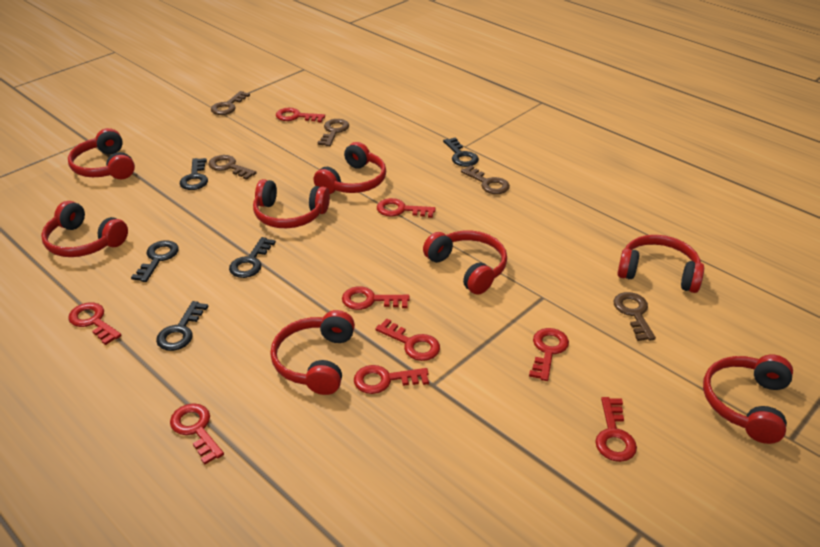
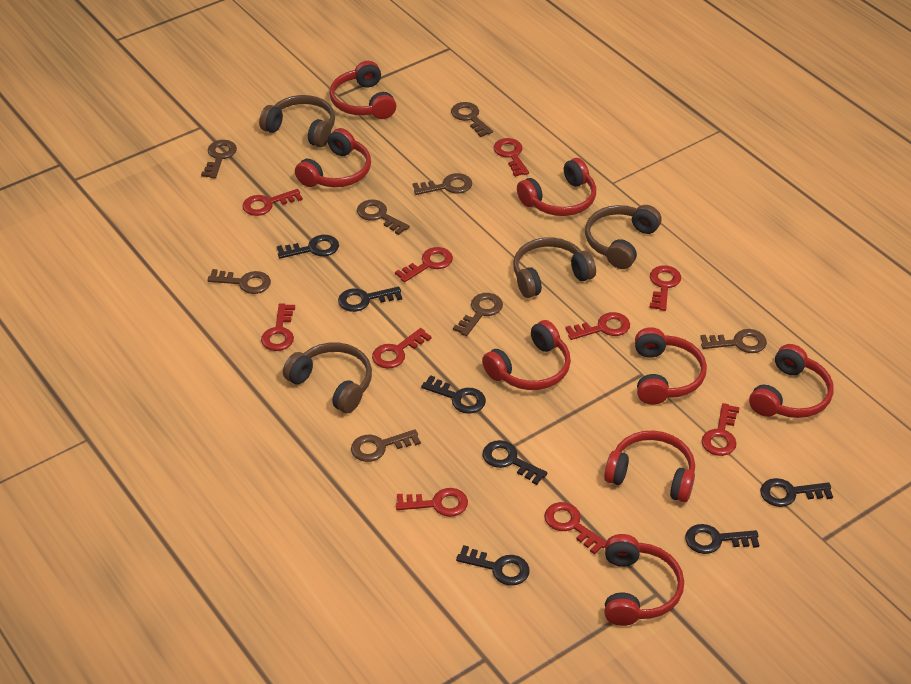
black key: [131,240,179,282] [156,301,208,351] [180,158,208,190] [229,237,276,278] [443,137,479,167] = 5 -> [277,235,339,259] [338,287,402,312] [421,375,486,414] [456,545,530,586] [483,440,547,485] [685,524,759,554] [760,478,833,507] = 7
brown headphones: none = 0 -> [259,95,335,148] [283,342,372,413] [513,237,596,298] [585,205,662,269] = 4
brown key: [208,155,256,180] [211,91,250,115] [318,119,349,146] [461,165,510,194] [614,292,656,341] = 5 -> [201,140,237,178] [207,269,271,294] [351,429,421,462] [357,200,410,235] [413,173,472,195] [451,102,493,137] [453,293,503,336] [700,329,767,353] = 8
red key: [68,302,122,345] [170,403,224,465] [276,108,325,122] [342,286,410,310] [354,365,429,394] [375,319,440,361] [377,198,436,218] [529,328,569,381] [595,397,637,462] = 9 -> [242,189,303,216] [261,303,295,351] [372,328,432,369] [395,247,453,282] [396,488,468,517] [494,138,529,177] [544,502,607,555] [565,312,630,340] [650,265,681,311] [702,403,740,456] = 10

